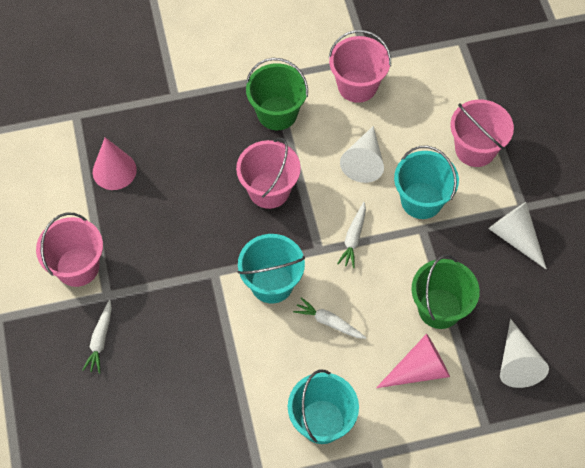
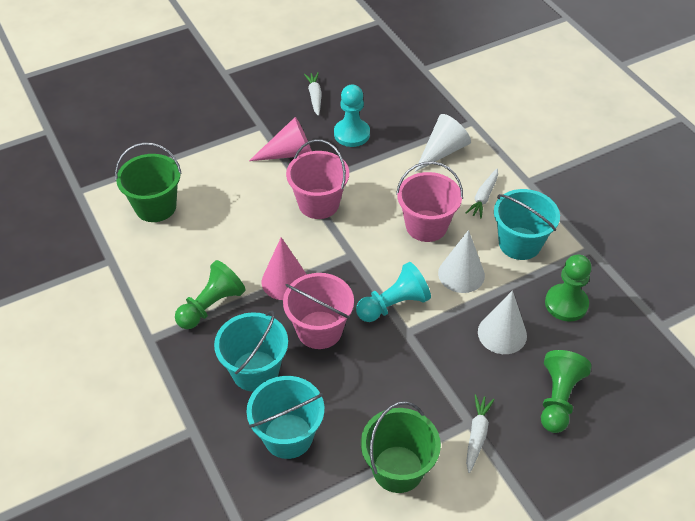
green pawn: none = 0 -> [175,260,246,329] [541,350,592,433] [545,254,592,321] = 3
pink bucket: [36,213,103,287] [236,137,301,209] [329,30,391,103] [450,99,514,167] = 4 -> [283,273,354,349] [286,139,349,219] [396,161,463,242] = 3
turquoise pawn: none = 0 -> [334,84,370,147] [356,262,431,322] = 2

